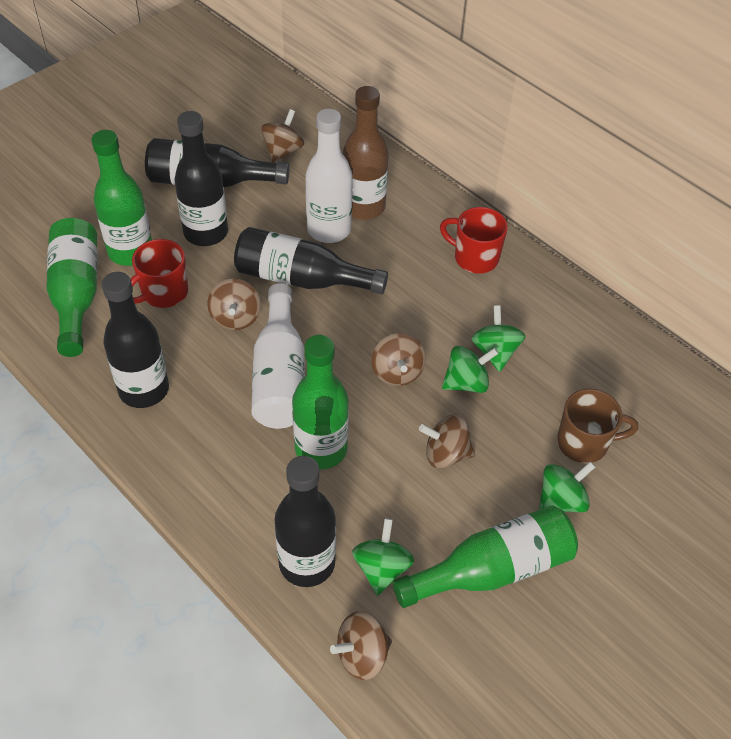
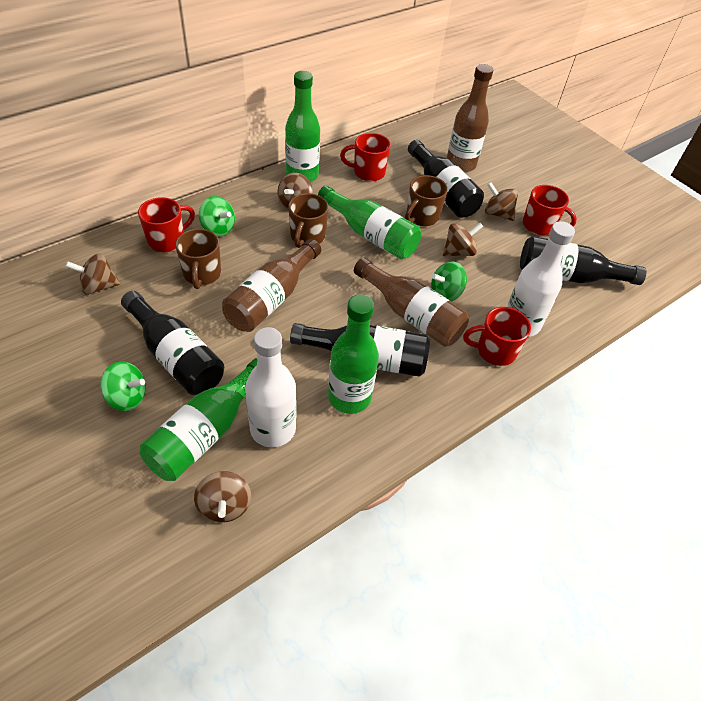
black bottle: [102,272,169,408] [145,138,289,188] [174,111,228,246] [234,227,388,294] [274,456,336,587] = 5 -> [121,291,224,395] [290,323,430,377] [408,140,484,218] [520,236,647,285] = 4
brown bottle: [343,86,389,220] = 1 -> [222,239,321,332] [354,257,469,347] [447,64,493,173] = 3
brown mug: [557,389,638,463] = 1 -> [175,229,221,289] [288,193,329,248] [405,175,448,226] = 3
green spinning top: [352,518,414,596] [442,346,499,393] [471,305,525,372] [539,461,595,512] = 4 -> [100,361,146,411] [199,196,235,237] [431,261,467,302] = 3
red mug: [131,239,188,308] [440,207,508,273] = 2 -> [138,197,195,252] [340,133,391,182] [463,307,531,366] [523,185,577,235] = 4

